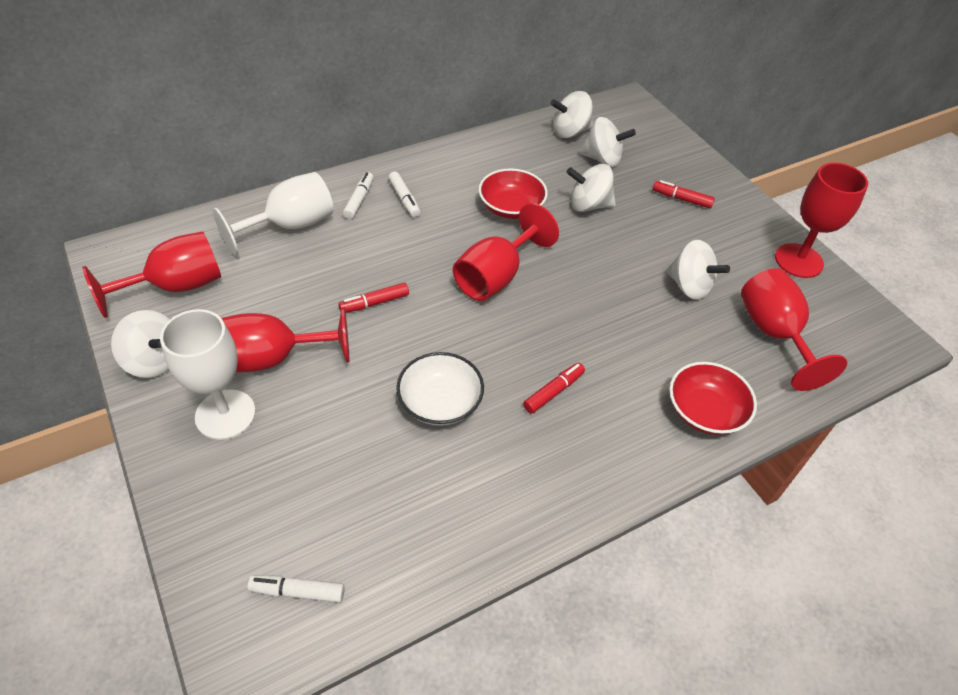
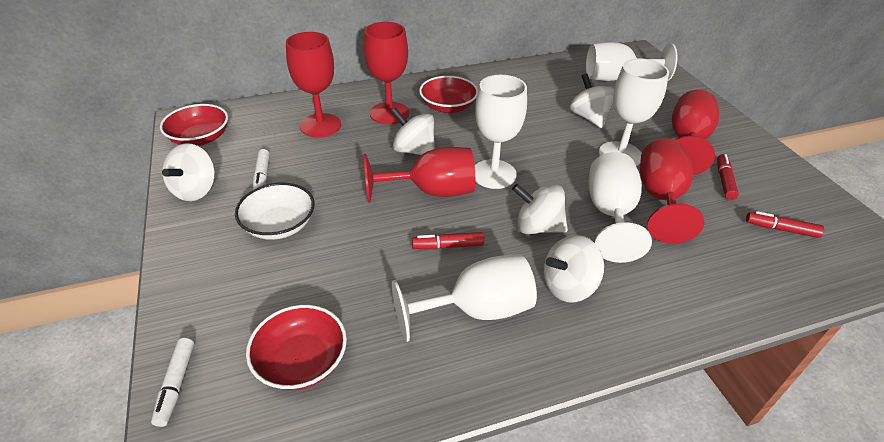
red bowl: [478,168,548,219] [669,362,757,435] = 2 -> [160,104,228,146] [246,305,347,390] [419,76,478,113] = 3
white goblet: [160,309,256,440] [213,172,334,255] = 2 -> [392,254,537,342] [475,75,527,189] [586,42,677,81] [589,152,652,263] [599,58,669,166] = 5
white marker: [247,575,345,602] [343,172,374,219] [388,172,420,217] = 3 -> [151,338,194,427] [253,149,270,190] = 2

